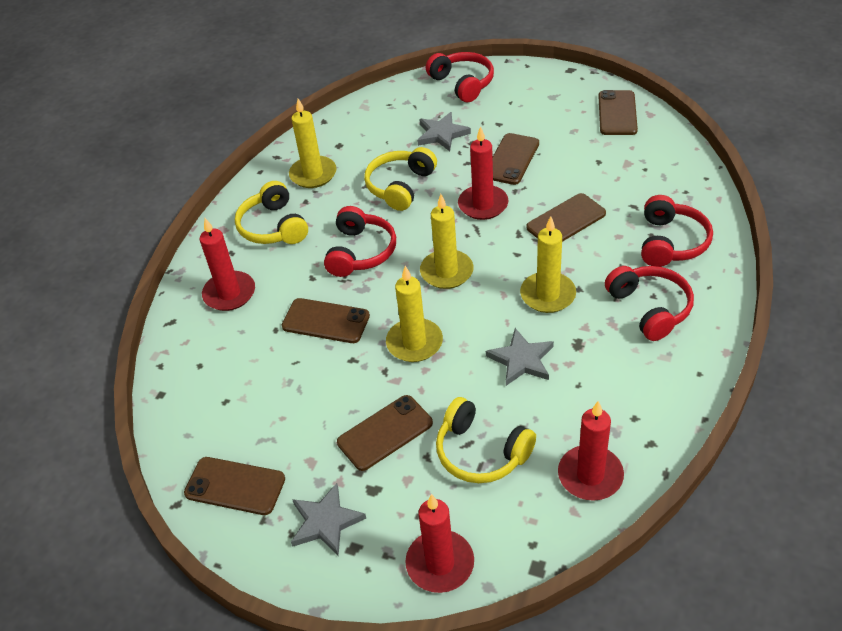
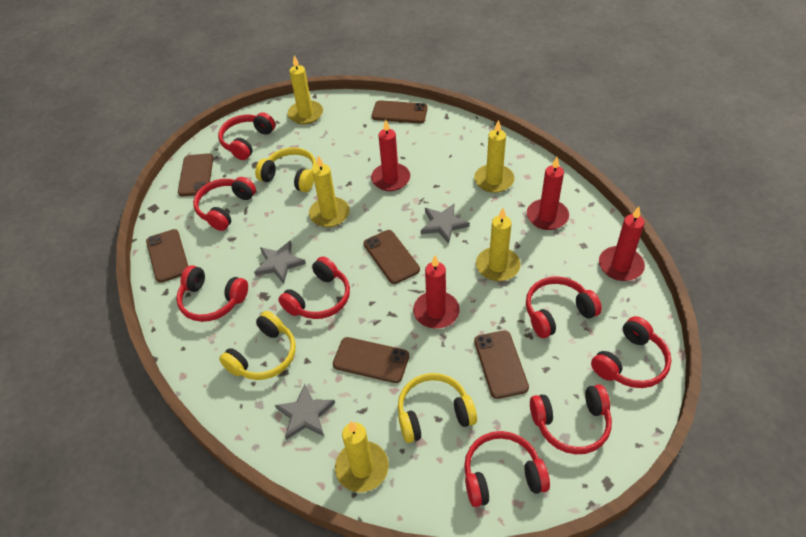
red headphones: [324,206,396,277] [426,52,494,102] [605,266,694,341] [641,195,713,267] = 4 -> [176,265,248,322] [193,177,256,231] [218,112,275,160] [278,256,350,319] [464,431,550,507] [526,276,602,338] [530,384,612,454] [591,316,671,388] = 8
yellow candle: [289,99,336,188] [386,266,443,362] [420,194,473,289] [520,216,576,313] = 4 -> [288,55,323,124] [309,155,350,227] [335,421,389,492] [474,120,514,193] [476,208,521,281] = 5

